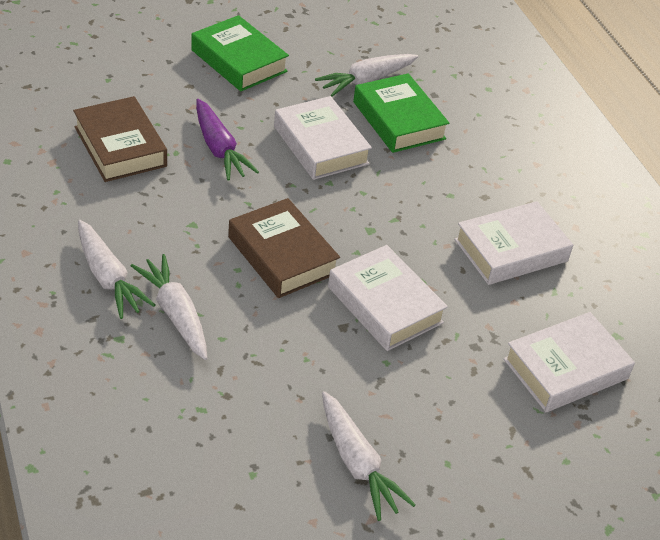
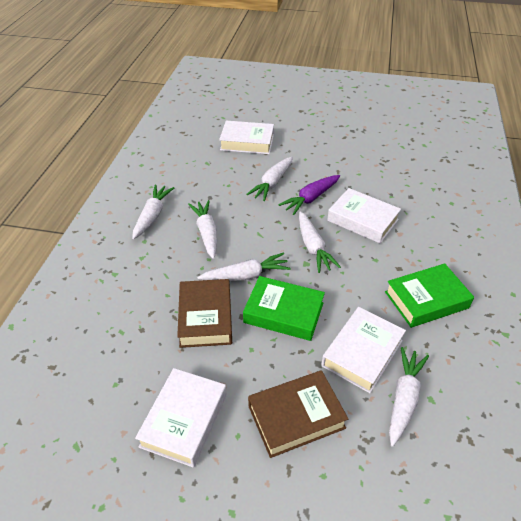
white carrot: [78,220,155,319] [130,254,207,360] [315,54,418,97] [322,391,416,521] = 4 -> [132,184,174,239] [188,200,217,259] [197,252,291,281] [246,157,293,201] [299,211,341,273] [389,347,429,447] = 6

